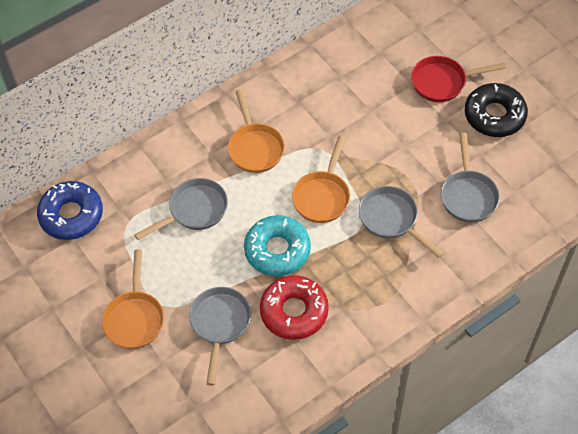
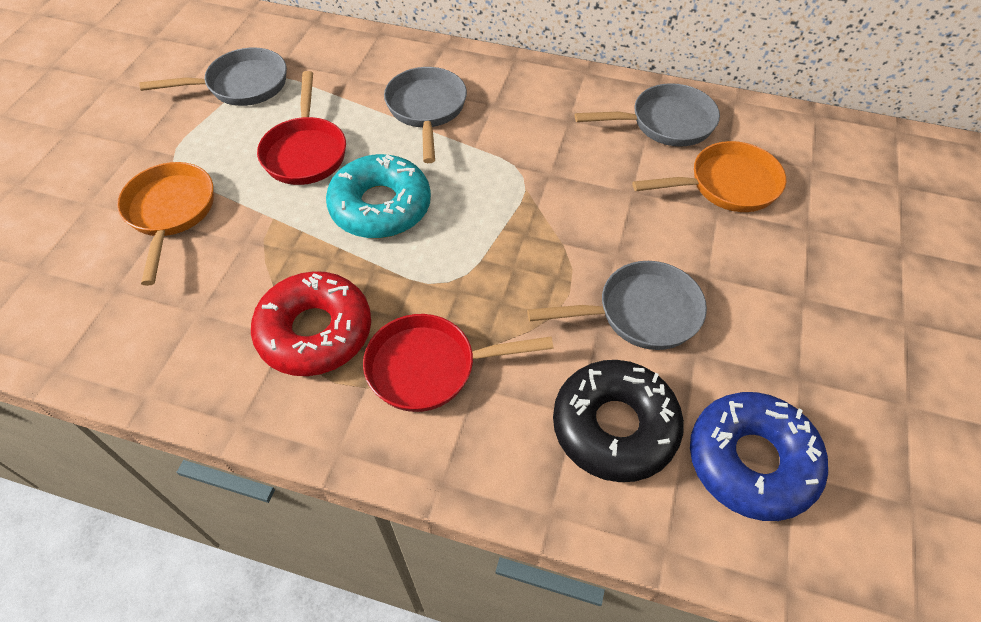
orange pan: [102,249,164,349] [228,89,285,173] [292,136,350,223] = 3 -> [117,162,214,286] [632,141,786,212] = 2
red pan: [411,56,506,102] = 1 -> [257,71,346,185] [363,314,554,412] = 2

